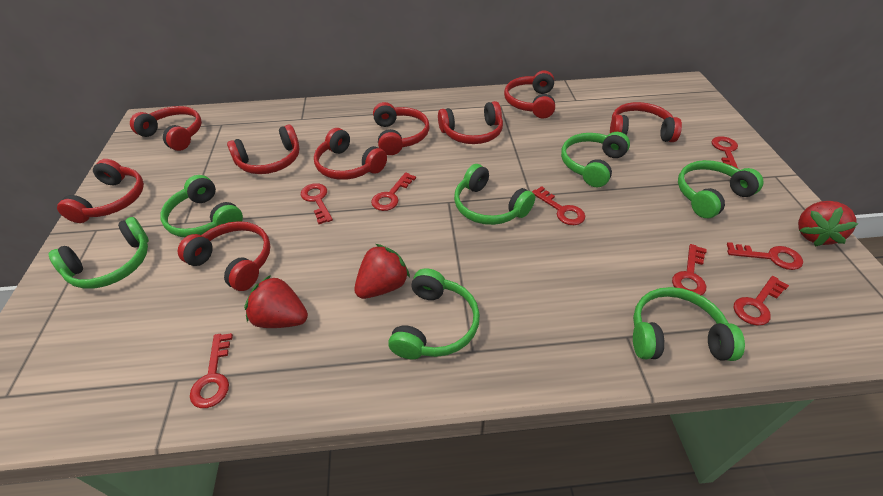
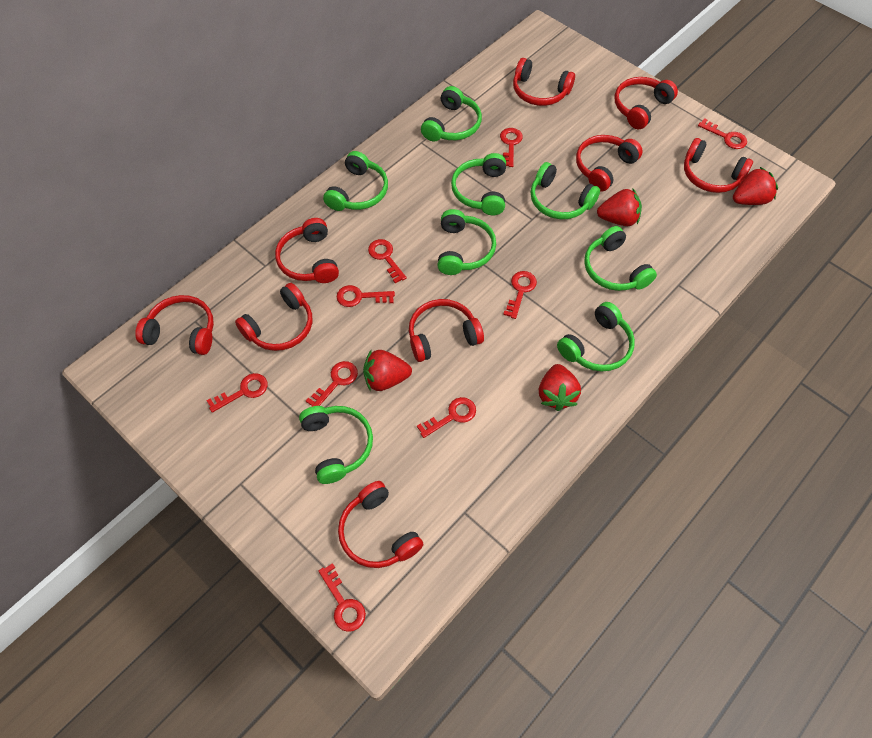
green headphones: [48,217,149,289] [160,175,243,237] [388,268,480,359] [454,164,535,225] [561,132,630,187] [633,287,745,361] [678,160,764,218] = 7 -> [299,406,373,484] [323,151,388,211] [421,86,482,141] [437,209,496,275] [451,153,506,215] [531,162,600,219] [557,302,635,371] [584,226,657,291] = 8
red key: [190,333,233,408] [301,183,333,224] [371,172,416,211] [532,186,585,225] [672,244,707,295] [712,136,738,169] [727,242,803,270] [734,276,789,326] = 8 -> [207,373,268,413] [306,361,358,407] [318,563,366,632] [337,285,395,307] [368,239,407,283] [417,397,476,438] [500,128,523,167] [503,271,537,319] [698,118,747,149] = 9
red strawberry: [244,275,308,328] [354,244,410,299] [798,201,858,247] = 3 -> [363,350,412,391] [539,364,581,411] [597,188,642,226] [733,167,778,205] = 4

